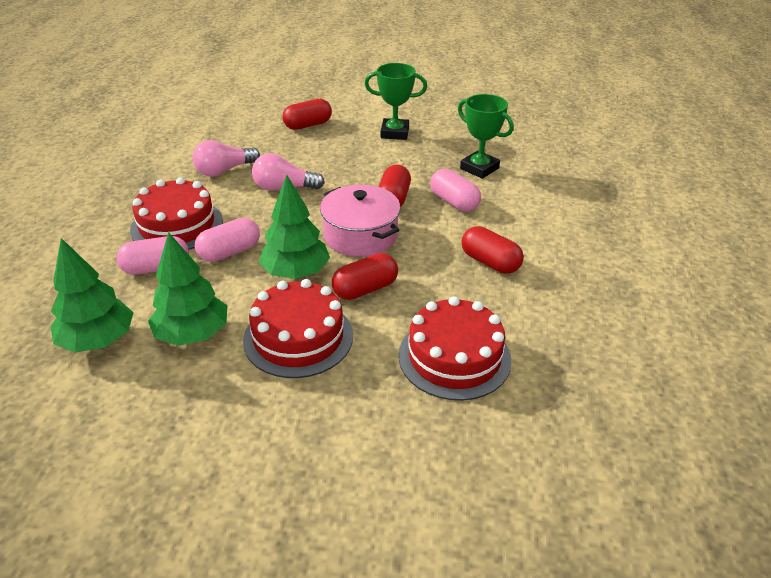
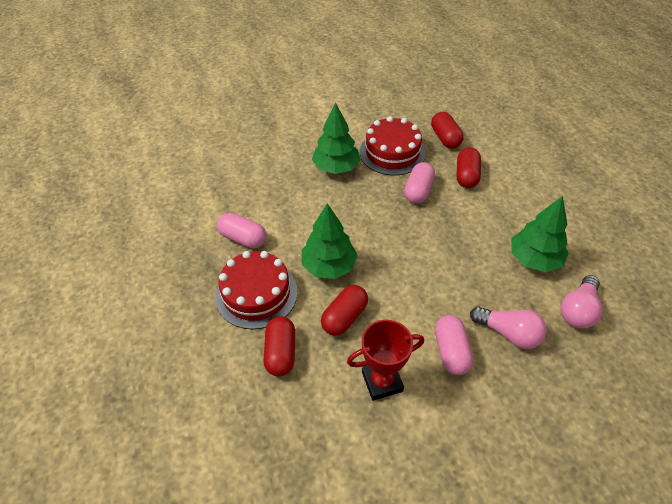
green trophy: [365,63,427,140] [458,94,514,179] = 2 -> none = 0
pink pot: [320,185,400,257] = 1 -> none = 0
red cake: [130,177,223,250] [243,279,353,378] [399,296,512,401] = 3 -> [215,251,298,329] [360,116,426,175] = 2
red trophy: none = 0 -> [347,320,424,401] = 1

